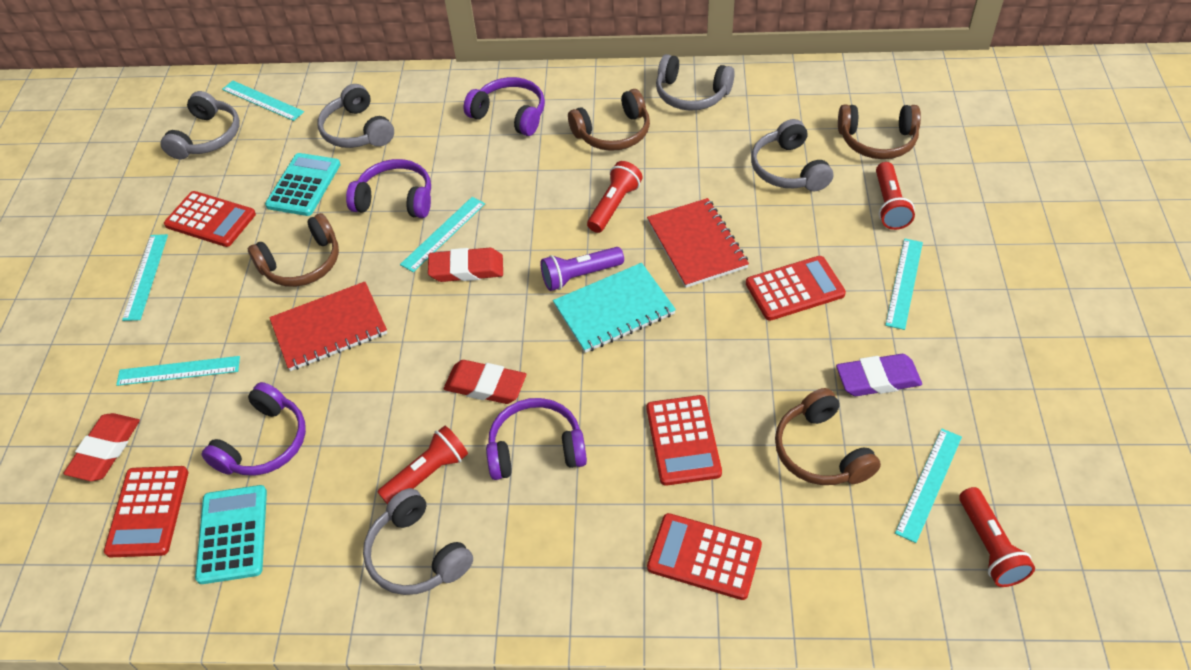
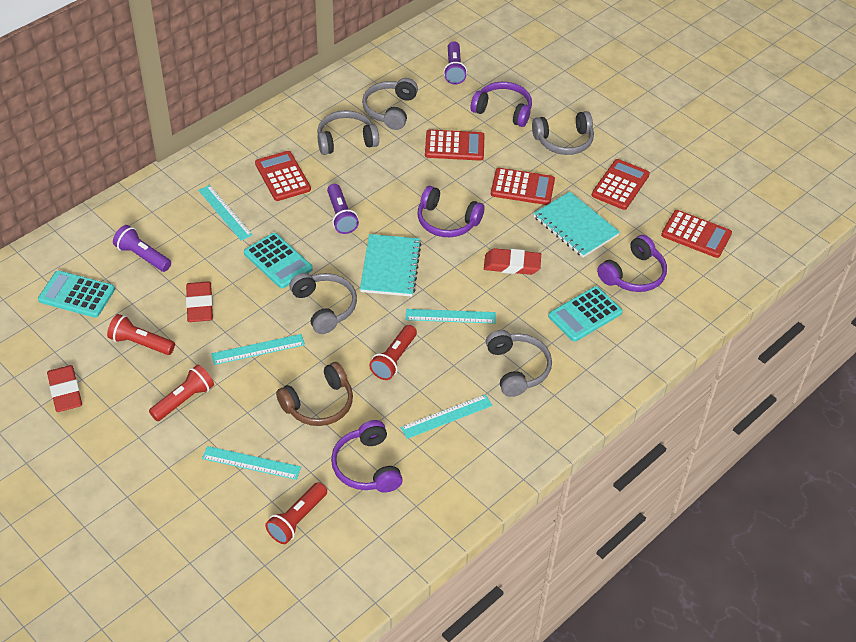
brown headphones: [248,213,339,287] [568,89,650,151] [775,388,881,485] [838,104,921,159] = 4 -> [276,362,353,426] = 1
purple eraser: [836,354,922,396] = 1 -> none = 0
purple flashlight: [540,247,624,291] = 1 -> [113,225,171,272] [327,184,359,234] [444,41,467,85] = 3
red notebook: [269,282,387,371] [647,198,749,288] = 2 -> none = 0
turquoise calculator: [195,485,267,584] [265,153,341,216] = 2 -> [38,270,115,318] [244,233,313,289] [548,286,623,342] = 3
turquoise notebook: [553,263,676,353] = 1 -> [360,234,421,297] [533,192,620,258] = 2
turquoise ruler: [116,356,240,386] [122,234,168,321] [222,81,304,121] [400,197,485,272] [885,238,923,330] [895,428,962,543] = 6 -> [198,185,253,240] [202,446,301,480] [211,334,305,365] [400,394,493,439] [406,309,496,324] = 5

